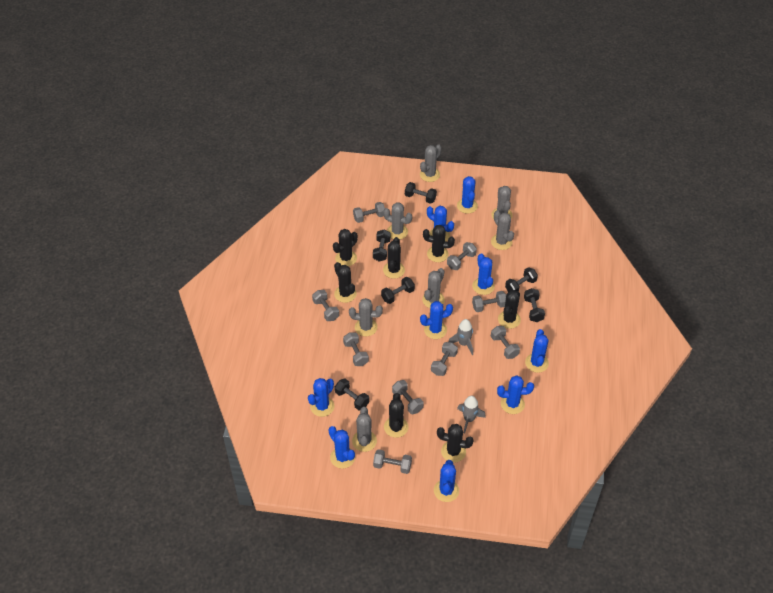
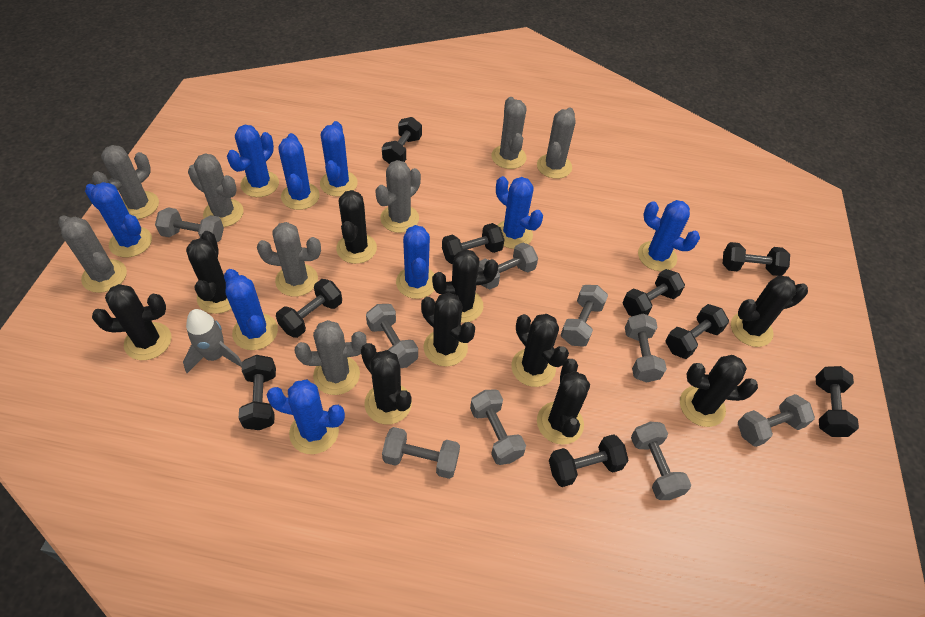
black cactus: [333,229,358,266] [334,262,357,303] [383,237,405,279] [384,393,408,438] [423,225,455,262] [437,424,474,463] [498,291,521,329] = 7 -> [92,284,172,360] [186,231,232,314] [336,190,377,264] [361,343,412,424] [421,292,475,366] [432,249,498,323] [511,314,569,387] [537,359,590,445] [680,355,758,427] [731,275,808,347] = 10
black dumbbell: [335,379,369,410] [373,230,391,262] [381,277,415,304] [405,182,437,204] [505,267,538,292] [524,288,545,322] = 6 -> [239,355,276,430] [276,279,342,338] [382,117,422,164] [442,223,505,265] [549,434,629,487] [622,269,685,316] [666,304,729,359] [723,242,790,276] [815,366,859,437] = 9
grey cactus: [349,298,383,336] [352,407,377,452] [383,202,412,240] [420,144,441,182] [422,268,445,308] [491,186,513,219] [491,210,514,250] = 7 -> [58,215,127,293] [92,145,159,219] [188,154,244,227] [257,222,321,297] [295,320,367,395] [375,160,421,233] [491,97,527,169] [537,108,575,179] = 8
grey rocket: [448,319,473,355] [457,396,486,433] = 2 -> [183,309,242,373] = 1

